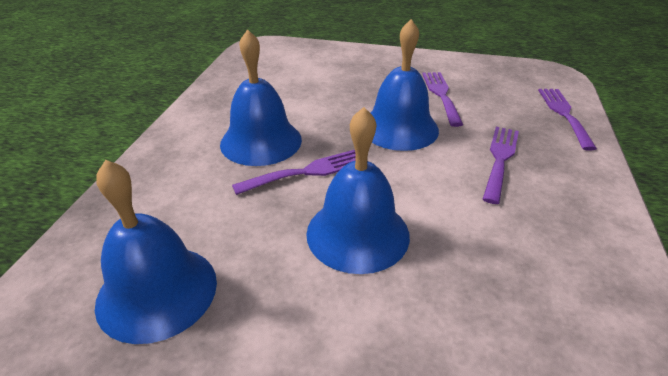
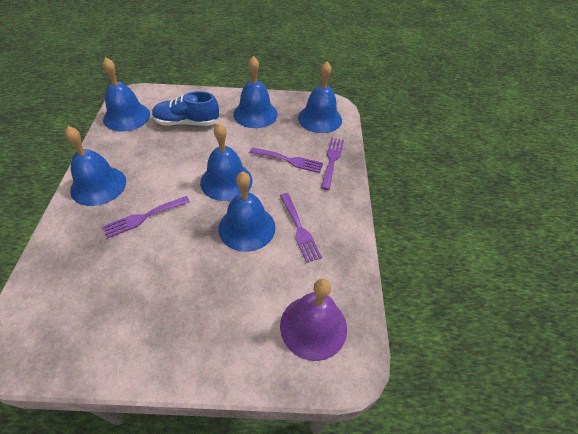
blue bell: [95,160,217,344] [220,29,302,166] [306,107,410,274] [370,19,439,151] = 4 -> [65,126,126,206] [103,58,150,132] [200,123,252,201] [218,171,275,252] [233,56,278,128] [298,61,342,133] = 6
blue shoe: none = 0 -> [152,91,220,126] = 1
purple bell: none = 0 -> [280,279,347,361] = 1

